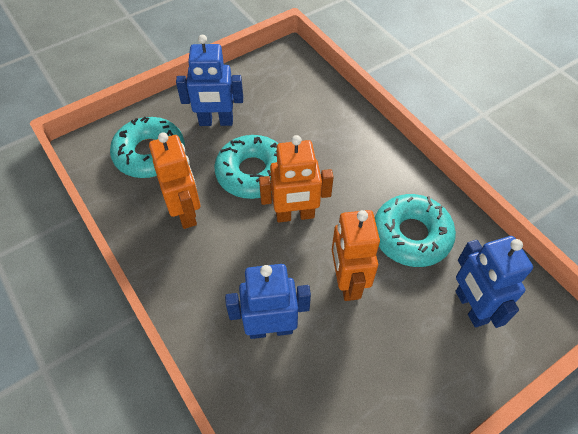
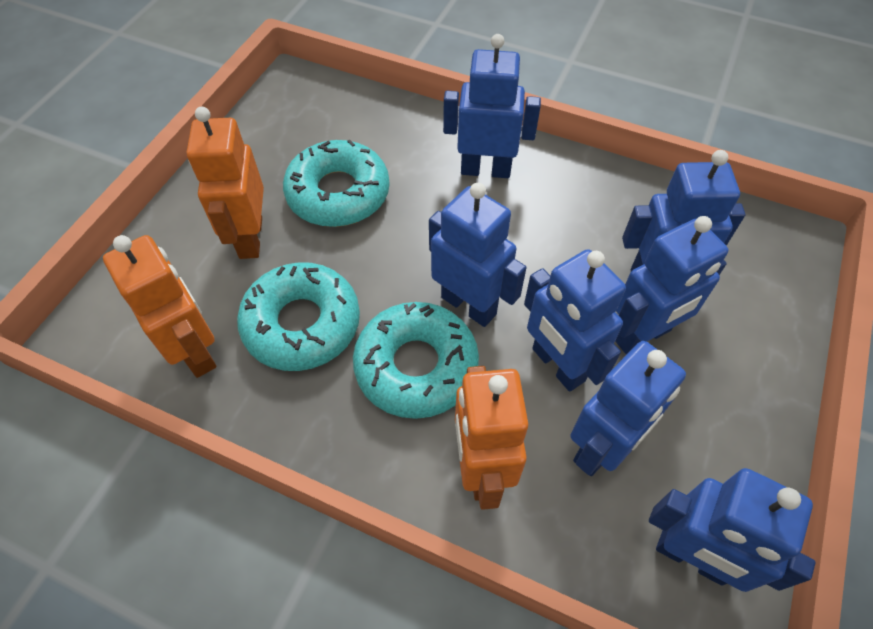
blue robot: [176,35,243,126] [225,264,311,339] [456,236,533,328] = 3 -> [429,183,526,327] [443,34,541,178] [524,249,626,392] [570,341,686,476] [615,216,728,355] [622,150,745,271] [649,468,815,592] = 7

